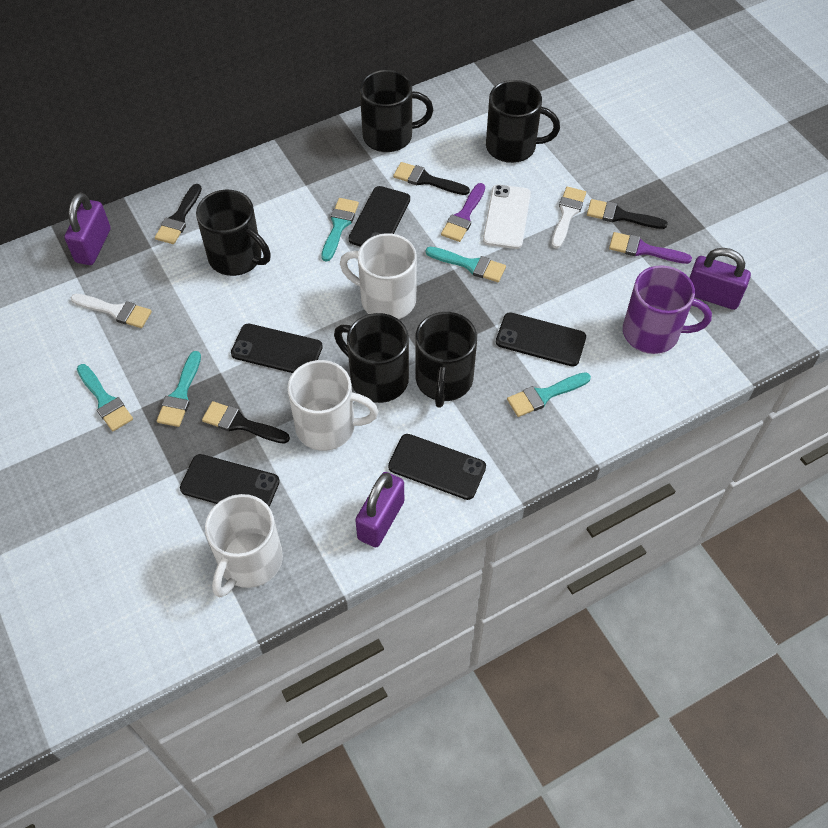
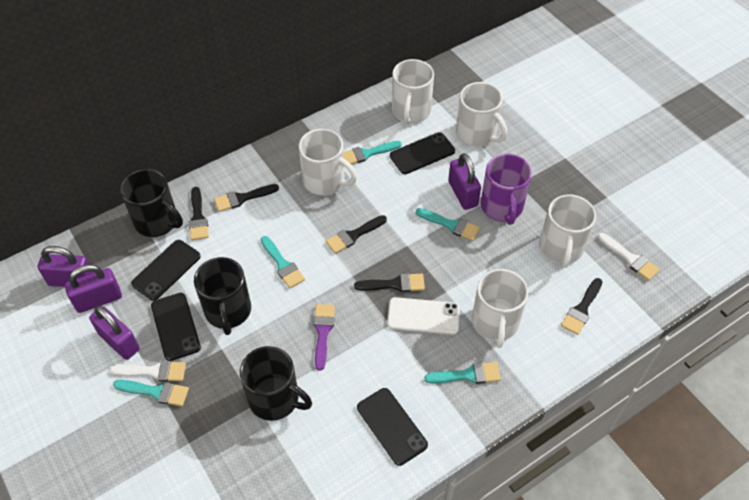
black brush: [155,184,202,244] [202,401,290,444] [393,162,470,195] [587,199,668,229] = 4 -> [189,187,209,240] [214,184,279,212] [326,215,387,254] [354,273,425,292] [561,278,602,335] = 5
black mug: [196,190,271,276] [334,313,409,403] [360,70,433,152] [415,312,477,408] [486,80,560,163] = 5 -> [120,169,183,237] [194,257,251,335] [240,346,312,421] = 3
black phone: [180,454,280,507] [231,324,323,373] [349,186,410,247] [388,434,486,500] [496,312,586,366] = 5 -> [131,240,201,301] [151,293,201,361] [357,388,428,466] [390,132,455,174] = 4
purple brush: [441,183,485,242] [609,232,692,264] = 2 -> [313,304,335,371] = 1
purple padlock: [64,193,111,265] [355,472,404,547] [689,248,751,310] = 3 -> [38,246,94,287] [65,264,122,313] [89,306,140,360] [448,153,481,210] = 4
white mug: [205,494,283,598] [287,360,378,451] [340,233,417,319] = 3 -> [299,129,357,196] [392,59,434,124] [456,82,507,147] [472,269,528,348] [539,194,596,268] = 5

